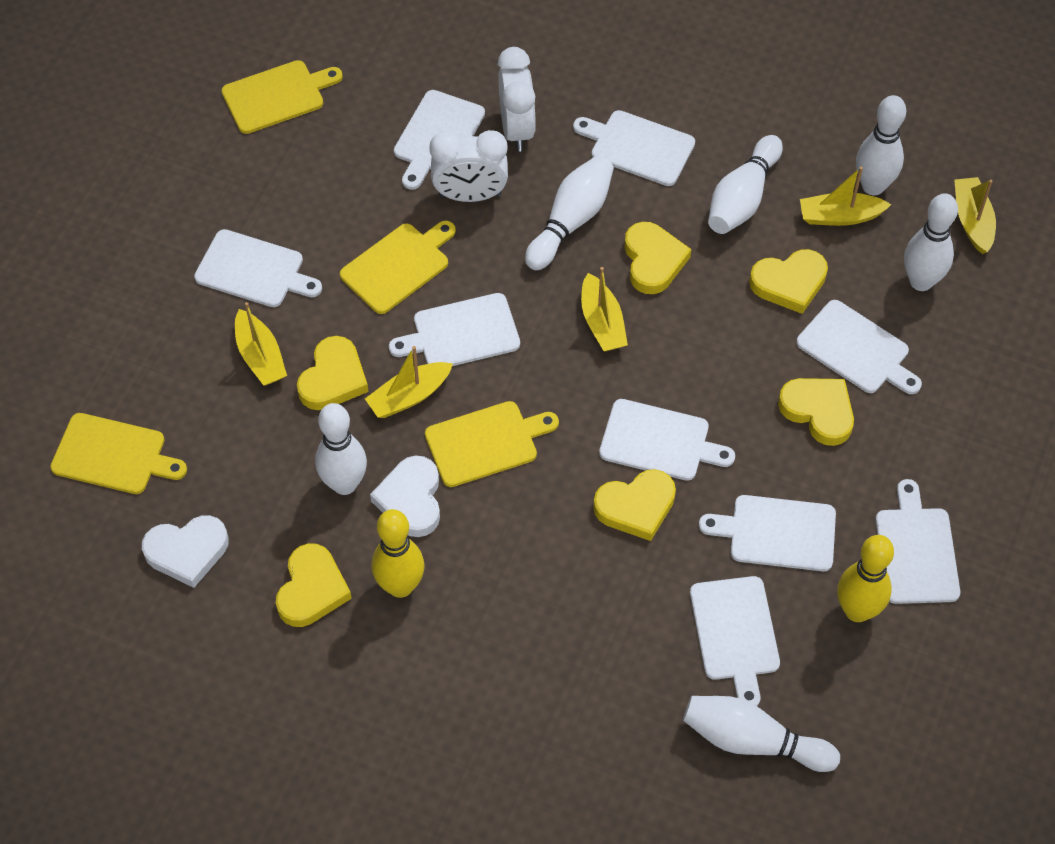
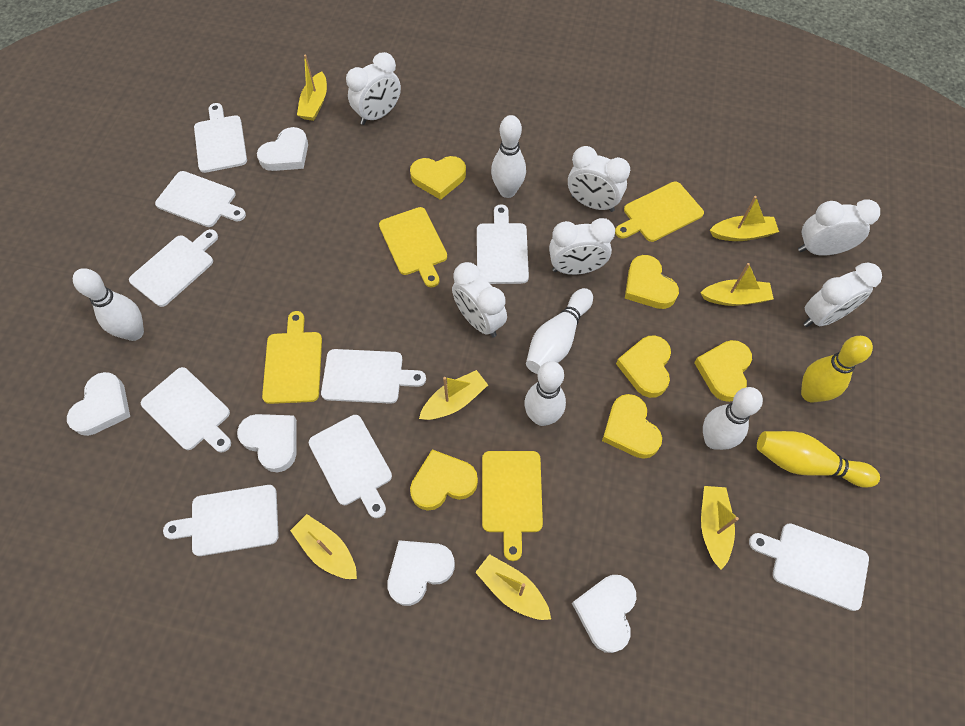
white bowling pin: [315,403,367,495] [525,155,614,270] [683,696,840,772] [708,135,783,234] [856,95,906,195] [904,193,958,291] = 6 -> [73,268,144,341] [491,115,526,198] [524,361,566,426] [526,288,593,374] [703,387,763,450] = 5
white clock: [429,130,508,202] [498,47,536,152] = 2 -> [346,52,401,125] [452,262,507,337] [549,218,615,275] [568,146,630,212] [798,200,880,256] [803,262,882,327] = 6
white heart: [142,515,229,588] [370,456,440,537] = 2 -> [67,372,130,436] [237,414,297,473] [257,127,308,171] [387,540,455,606] [572,575,637,653] = 5
yellow boat: [235,302,287,386] [365,346,453,418] [581,267,628,351] [800,167,891,226] [954,177,996,254] = 5 -> [290,514,357,579] [297,55,327,121] [419,370,488,420] [475,554,551,620] [700,263,774,306] [701,486,739,570] [710,196,779,241] = 7

